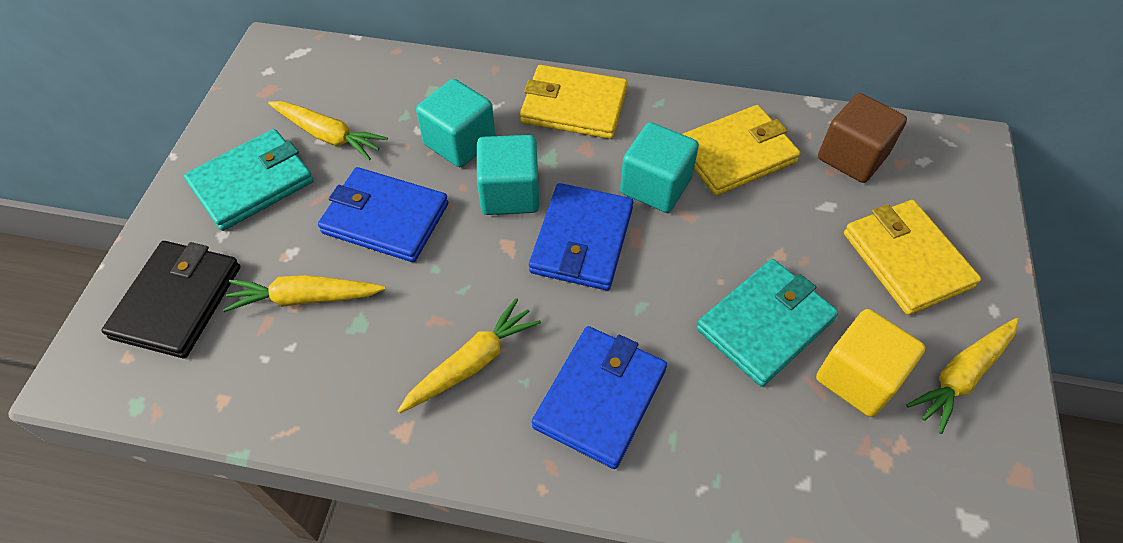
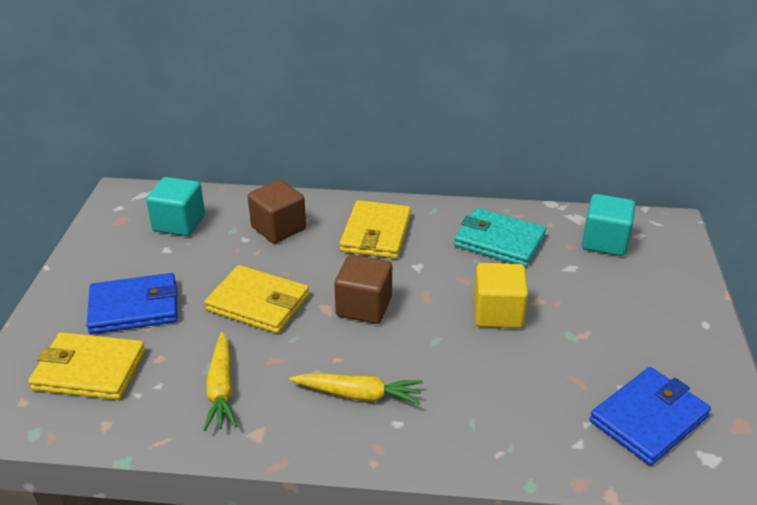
black wallet: [101,241,240,358] = 1 -> none = 0
blue wallet: [318,167,448,262] [529,183,633,290] [532,326,667,469] = 3 -> [87,273,178,334] [590,367,711,466] = 2
brown cube: [818,93,907,183] = 1 -> [248,180,306,243] [334,255,392,324] = 2
turquoise cube: [416,79,495,167] [477,135,539,215] [620,122,699,213] = 3 -> [146,177,205,236] [582,194,636,256] = 2
turquoise wallet: [184,129,314,231] [696,259,839,387] = 2 -> [454,208,546,267] = 1
yellow carrot: [223,275,386,312] [268,101,388,160] [398,298,541,413] [906,318,1019,434] = 4 -> [203,332,237,431] [289,374,423,405] = 2

